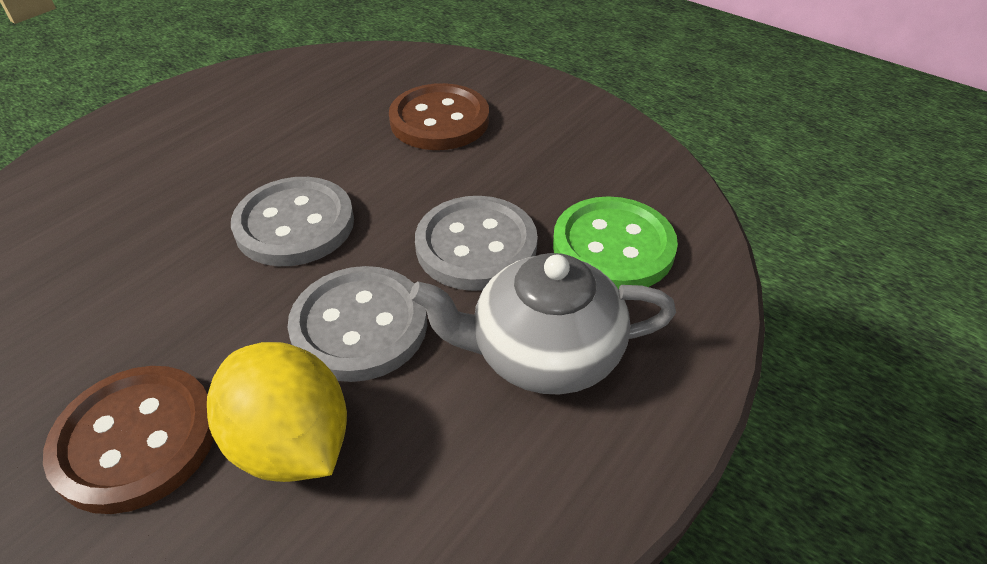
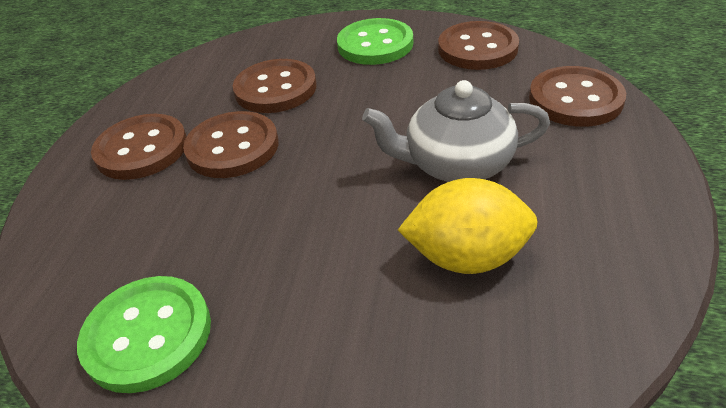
brown button: [43,366,214,514] [389,83,489,150] = 2 -> [91,114,187,180] [183,111,279,178] [233,59,317,113] [438,21,519,70] [529,66,626,127] = 5
green button: [553,196,678,289] = 1 -> [77,276,211,393] [337,18,413,65] = 2
grey button: [231,177,354,266] [287,266,427,382] [415,196,538,291] = 3 -> none = 0

